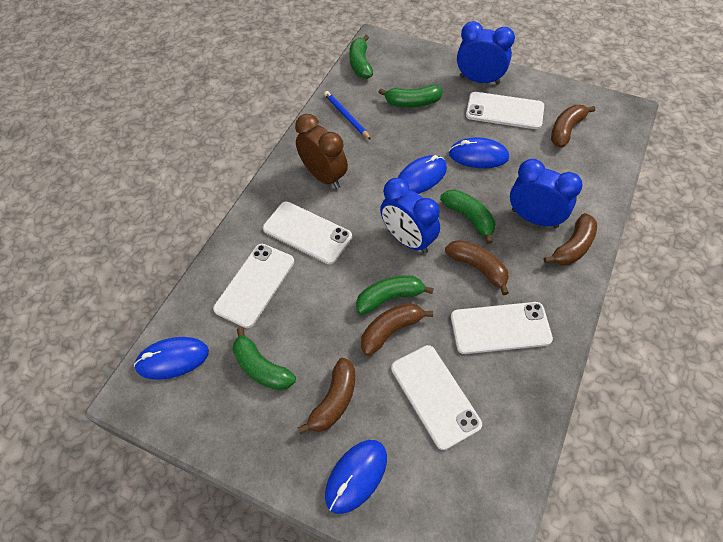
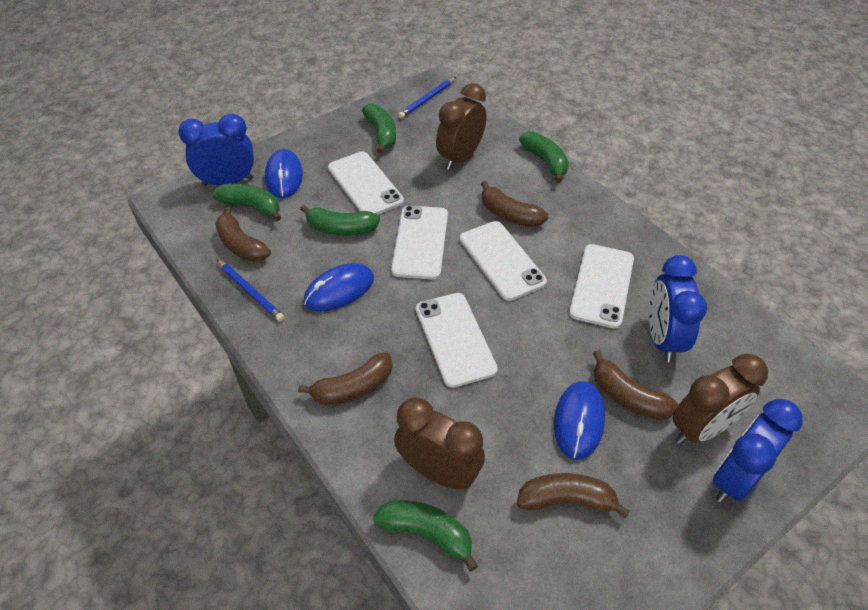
blue mouse: [134,337,209,380] [325,440,387,514] [398,155,447,194] [449,137,509,168] = 4 -> [265,149,303,198] [304,263,374,311] [554,381,605,460] = 3
blue pencil: [324,91,371,140] = 1 -> [217,259,284,322] [398,77,456,119] = 2
brown clock: [295,114,348,189] = 1 -> [394,397,485,490] [436,83,487,170] [672,354,768,444] = 3

